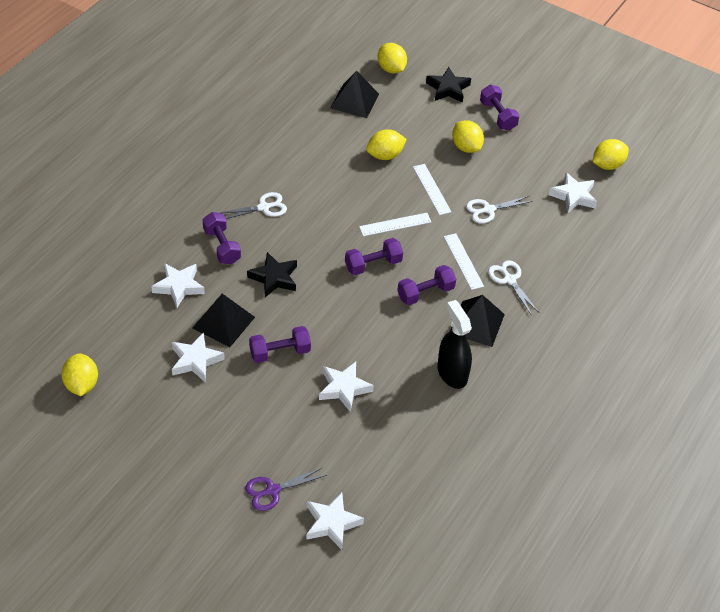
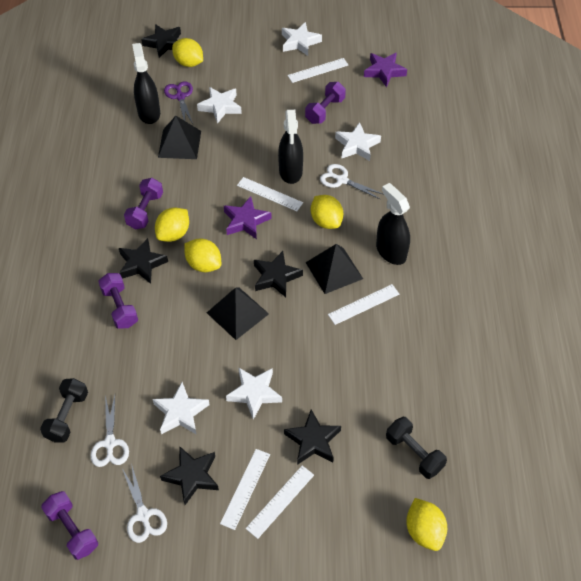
black dumbbell: none = 0 -> [40,378,88,443] [386,417,447,479] = 2
black spray bottle: [437,300,472,389] = 1 -> [132,43,160,124] [278,110,303,184] [376,183,410,265] = 3
black star: [247,252,297,297] [426,67,471,103] = 2 -> [119,238,168,284] [141,24,181,58] [160,446,219,505] [254,251,303,297] [284,410,341,465] = 5
purple dumbbell: [203,212,241,264] [249,326,311,363] [345,238,403,275] [397,265,456,305] [480,85,520,131] = 5 -> [41,491,98,560] [98,273,138,329] [124,178,163,229] [305,82,346,124] = 4
purple star: none = 0 -> [224,196,272,239] [364,53,407,87] = 2
white ruler: [359,213,431,236] [413,164,451,215] [444,233,484,290] = 3 -> [220,449,270,530] [237,177,303,211] [246,466,314,539] [287,58,348,83] [328,284,400,325] = 5

